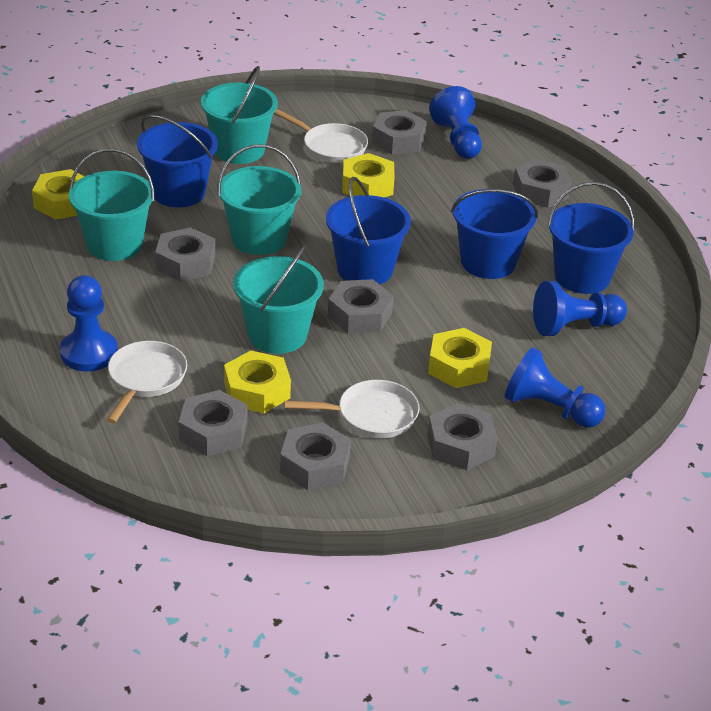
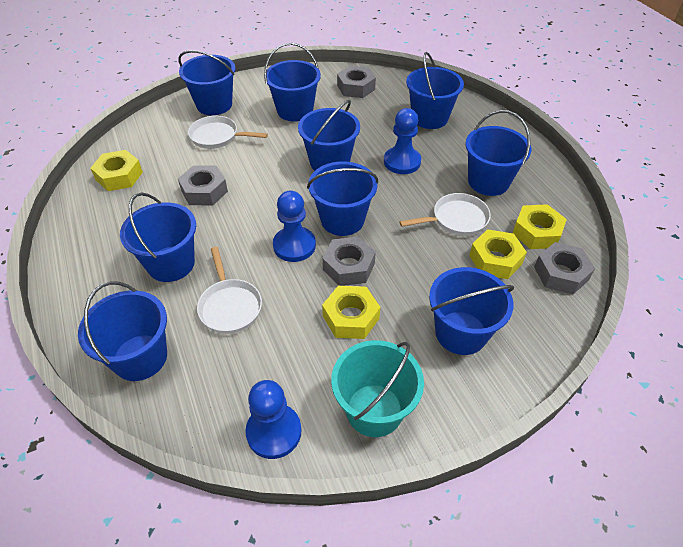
blue bucket: [137,115,218,208] [326,177,411,284] [451,189,538,279] [547,182,635,294] = 4 -> [78,281,167,381] [120,192,196,282] [178,50,235,115] [264,43,321,122] [298,100,360,171] [307,161,378,236] [406,52,464,129] [429,267,514,355] [465,110,531,196] = 9
blue pawn: [60,275,118,371] [429,86,482,159] [505,347,605,428] [533,281,627,336] = 4 -> [245,380,301,459] [273,191,316,262] [384,108,421,174] = 3
grey nut: [155,227,215,282] [179,390,247,456] [280,422,351,490] [328,279,394,334] [372,110,427,154] [428,403,498,470] [513,159,572,208] = 7 -> [178,165,228,205] [322,237,376,286] [337,66,376,98] [534,242,595,295] = 4
turquoise bucket: [69,149,155,261] [201,66,278,164] [218,144,301,255] [233,244,324,354] = 4 -> [331,340,424,437] = 1

